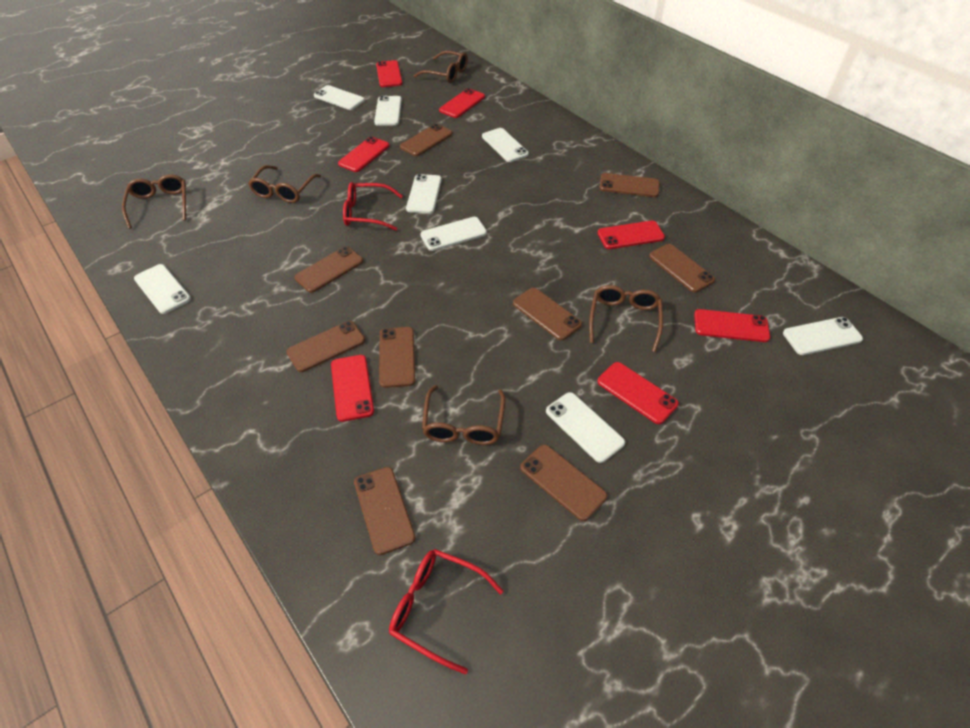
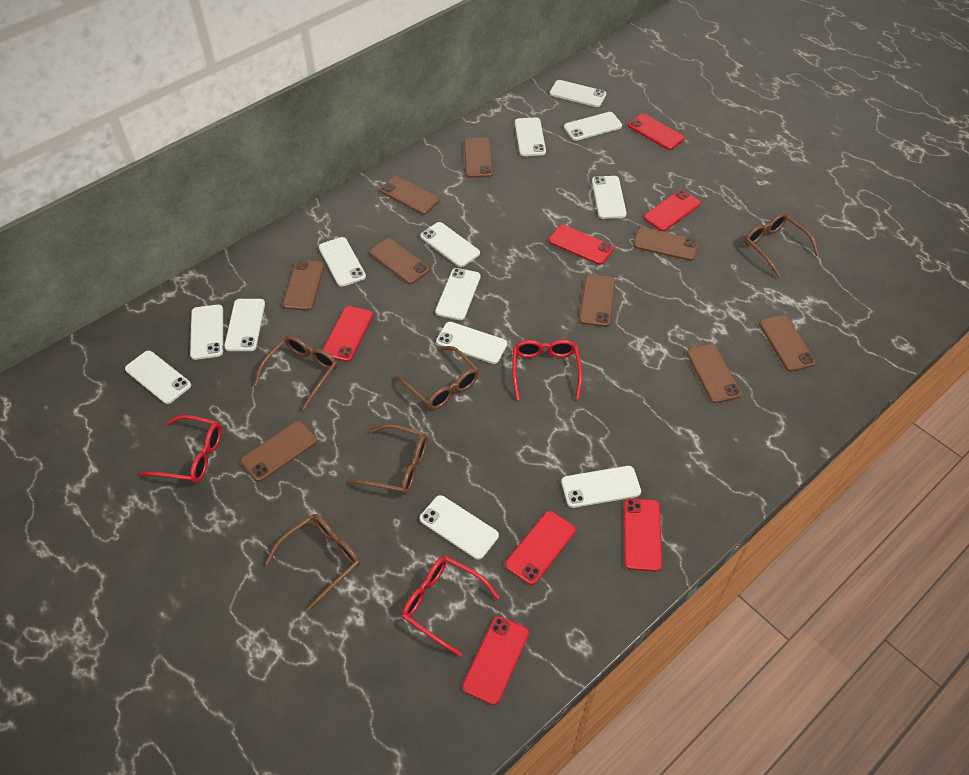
red glasses: [343,182,403,231] [389,549,504,675] = 2 -> [140,415,222,483] [402,556,500,657] [512,339,582,400] = 3
white phone: [134,264,191,314] [314,85,365,110] [374,96,402,126] [406,174,442,214] [420,217,487,251] [482,128,529,162] [546,392,625,463] [783,317,863,355] = 8 -> [125,351,191,404] [190,305,223,360] [224,299,265,351] [319,237,366,287] [420,222,480,267] [420,495,499,560] [435,268,481,320] [436,322,507,364] [515,117,546,156] [550,80,606,107] [561,466,641,508] [564,112,622,141] [592,176,627,219] = 13

